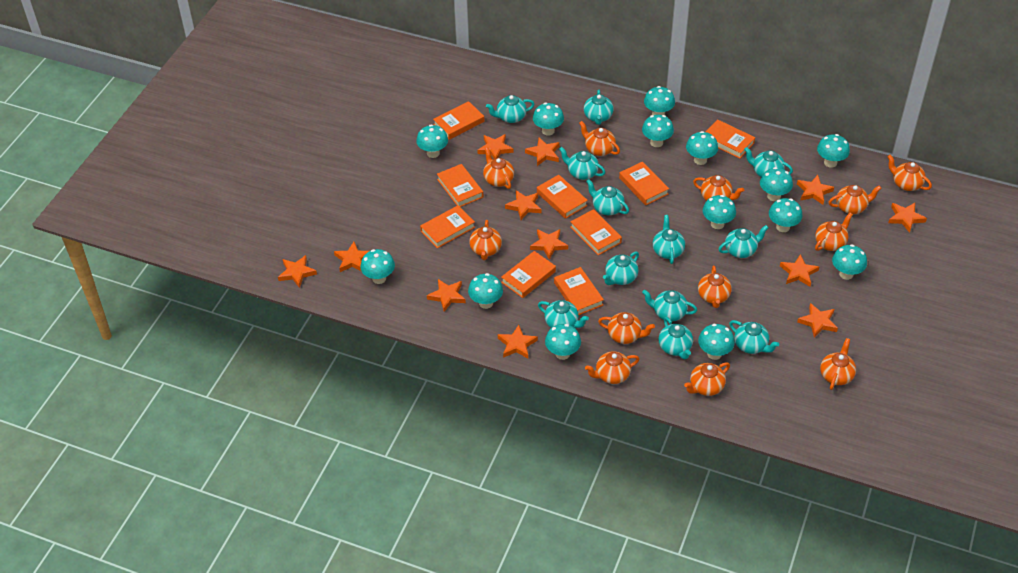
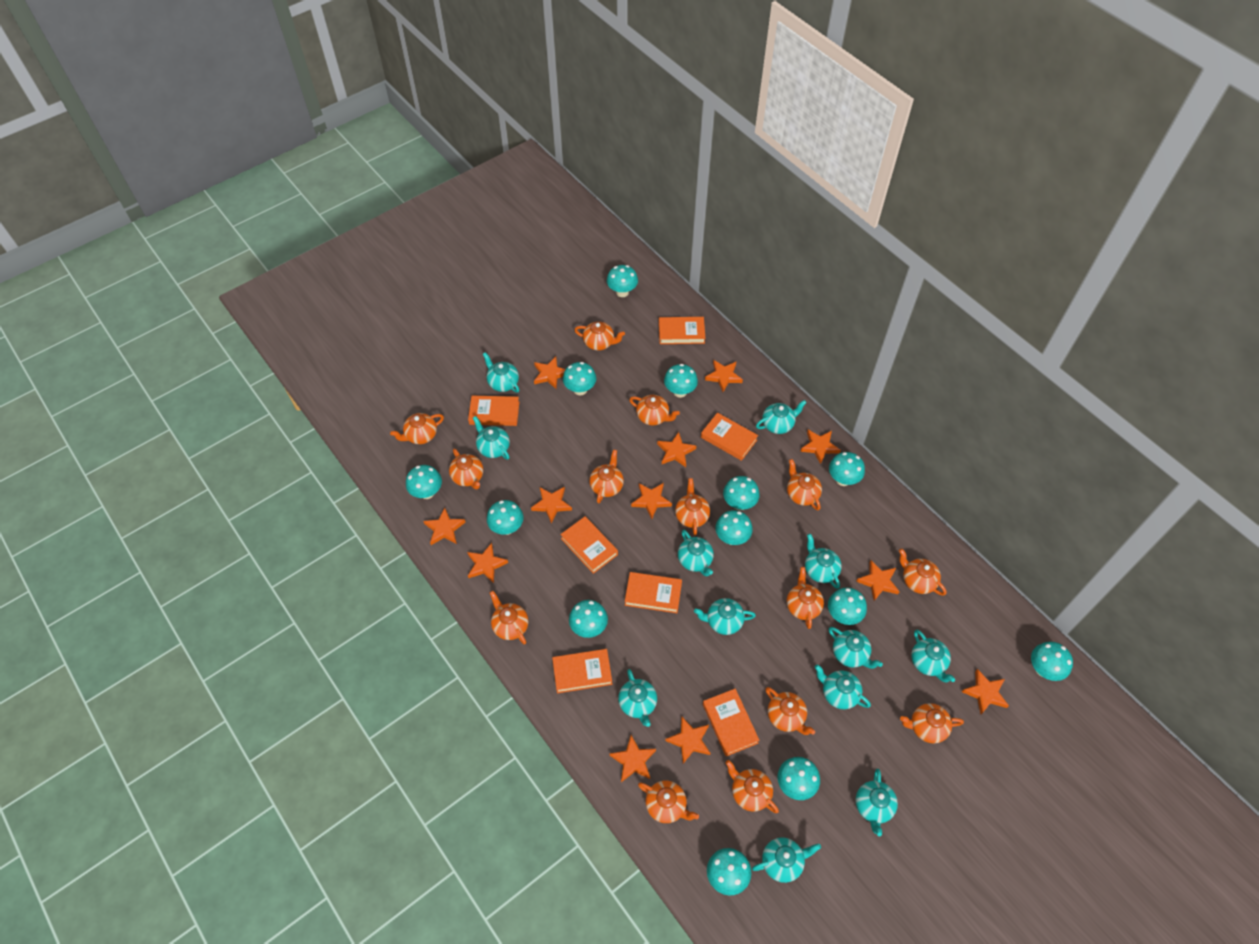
orange book: [420,205,475,248] [433,101,485,140] [437,164,483,207] [501,251,556,298] [537,175,588,219] [554,267,604,315] [570,209,622,255] [619,162,669,205] [706,119,755,159] = 9 -> [468,396,519,426] [552,649,612,693] [560,516,618,574] [625,572,682,613] [659,317,705,344] [701,413,758,461] [703,689,760,756] = 7
orange teapot: [469,220,502,260] [483,147,514,189] [579,121,620,156] [585,351,639,384] [598,312,655,344] [684,362,730,396] [693,175,744,201] [698,266,732,308] [815,213,853,251] [820,338,856,390] [829,185,882,214] [887,155,932,191] = 12 -> [390,413,444,444] [449,449,483,489] [490,591,528,644] [575,321,625,351] [589,449,624,503] [629,395,680,426] [638,780,699,823] [675,478,710,535] [726,760,779,813] [765,687,815,735] [787,459,822,510] [787,567,824,629] [899,549,947,596] [900,703,964,743] = 14
turquoise mushroom: [360,249,395,284] [416,125,448,158] [468,273,503,309] [533,103,564,136] [545,324,581,360] [642,115,674,147] [644,86,675,115] [686,131,718,165] [698,324,735,360] [703,195,736,229] [760,167,793,201] [769,198,802,232] [817,134,850,168] [832,244,867,280] = 14 -> [406,465,442,499] [487,500,524,535] [563,362,596,396] [569,600,608,638] [607,265,638,297] [664,364,698,398] [707,848,752,895] [716,510,753,545] [723,476,760,510] [778,757,820,800] [828,587,867,625] [829,452,865,486] [1031,642,1073,681] = 13

